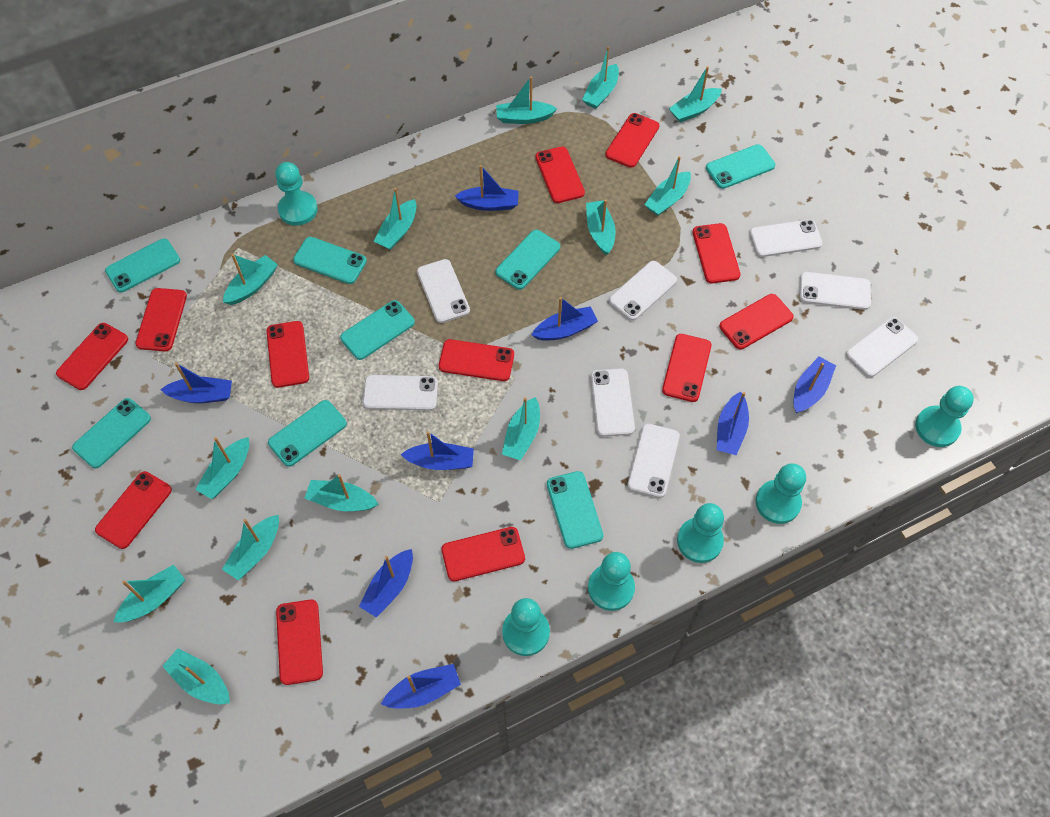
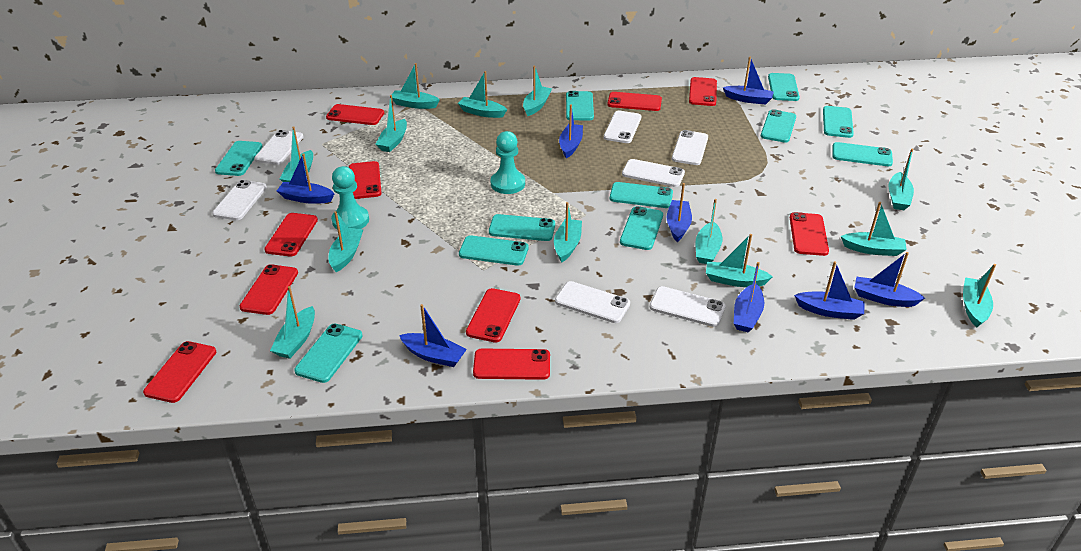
red phone: [56,323,128,390] [95,471,172,549] [135,288,187,351] [266,321,309,388] [276,599,323,685] [439,339,514,381] [442,527,525,581] [535,146,585,203] [605,113,659,168] [662,334,712,402] [693,223,740,283] [719,294,794,349] = 12 -> [143,341,216,403] [240,264,298,315] [264,213,318,256] [326,104,384,125] [349,161,382,199] [466,288,521,343] [473,349,550,380] [608,92,662,111] [689,77,717,106] [790,212,829,256] = 10
turquoise pawn: [275,162,318,226] [502,598,550,656] [588,552,635,611] [677,503,724,563] [756,463,806,524] [915,386,974,447] = 6 -> [331,166,369,229] [491,131,525,194] = 2
turquoise phone: [72,398,151,468] [105,238,180,292] [268,400,347,467] [293,237,367,284] [340,300,415,360] [495,230,560,290] [547,471,603,549] [706,144,775,189] = 8 -> [215,141,263,176] [294,323,362,383] [459,235,529,266] [489,214,555,241] [566,91,594,120] [610,182,673,208] [620,206,663,250] [761,109,796,143] [768,73,800,101] [823,106,854,138] [832,142,893,166] = 11
white phone: [363,375,438,411] [417,259,470,323] [591,369,635,437] [609,261,677,321] [627,423,680,498] [750,219,823,257] [800,272,871,310] [846,317,918,377] = 8 -> [212,180,267,220] [254,130,304,165] [555,281,630,323] [604,110,641,143] [622,159,685,187] [650,286,725,327] [672,130,708,165] = 7

